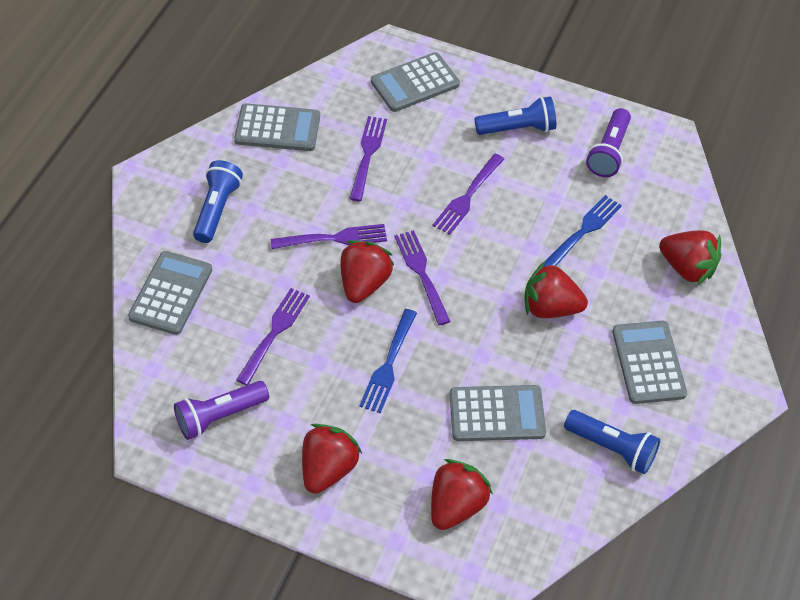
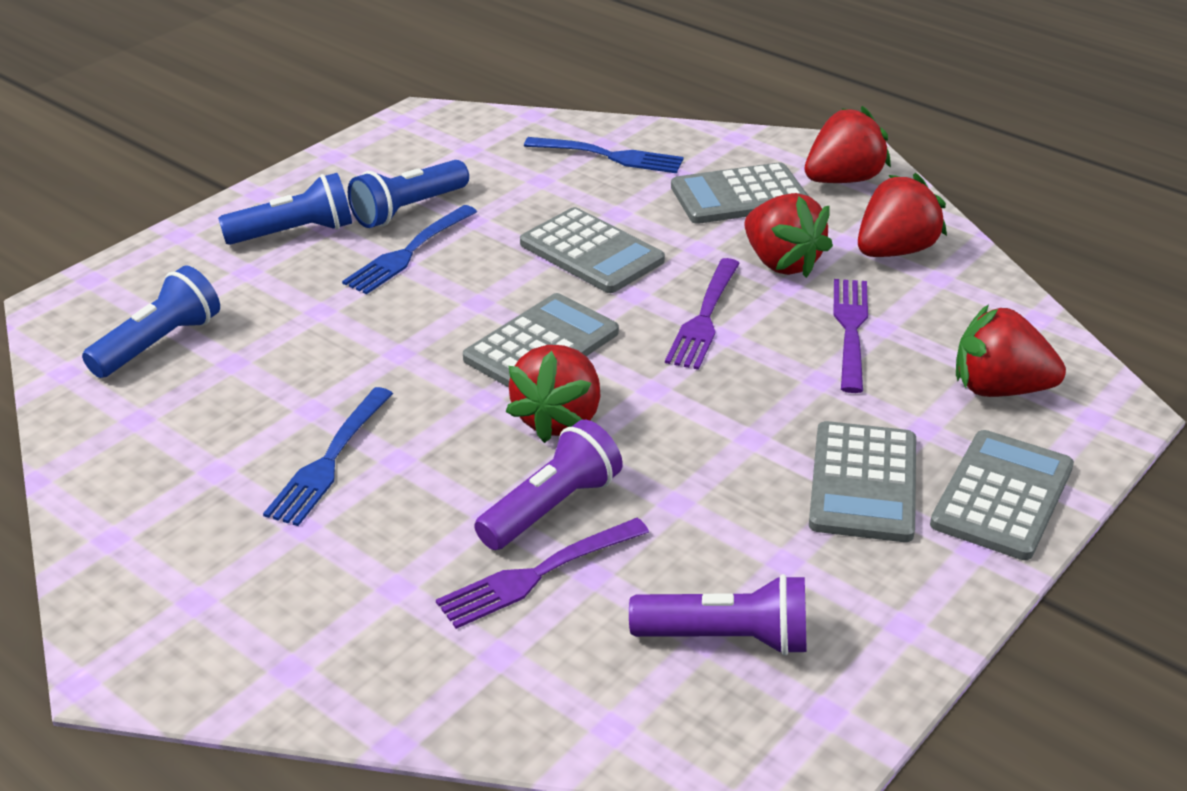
blue fork: [359,309,417,413] [544,195,622,267] = 2 -> [263,387,393,526] [342,205,477,294] [524,137,684,173] = 3
purple fork: [236,288,310,385] [271,224,387,249] [349,116,387,201] [394,230,451,325] [433,154,504,235] = 5 -> [436,518,649,629] [665,258,740,370] [833,279,868,393] = 3

